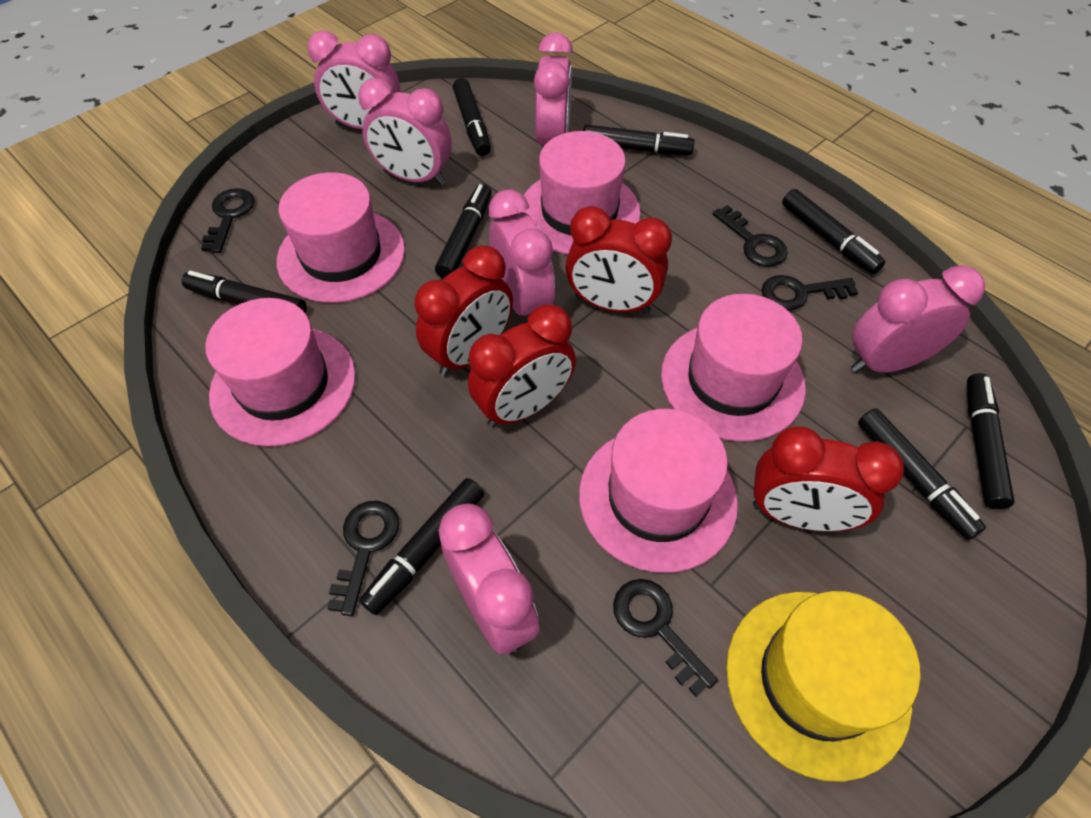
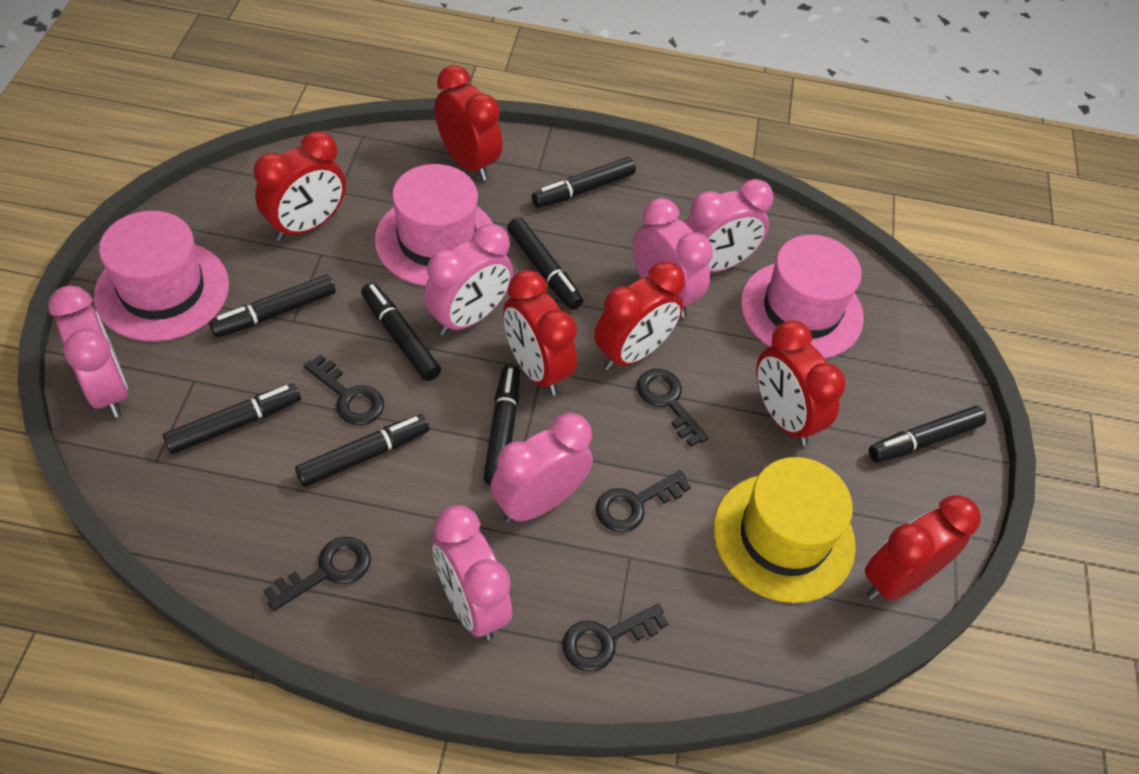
pink hat: [205,298,356,446] [277,172,405,303] [523,131,641,255] [579,409,738,573] [661,294,806,442] = 5 -> [94,211,229,342] [375,164,493,286] [741,235,864,359] = 3
red clock: [414,245,513,376] [468,304,576,428] [566,206,672,313] [753,426,904,531] = 4 -> [254,131,346,241] [435,65,502,181] [503,270,577,395] [594,261,685,371] [756,320,846,446] [865,495,981,600] = 6

